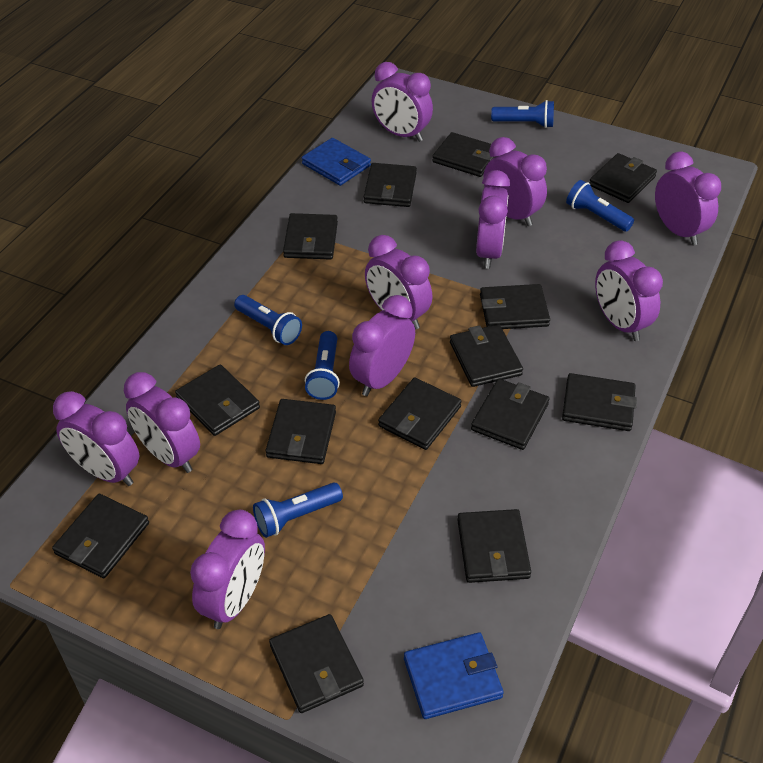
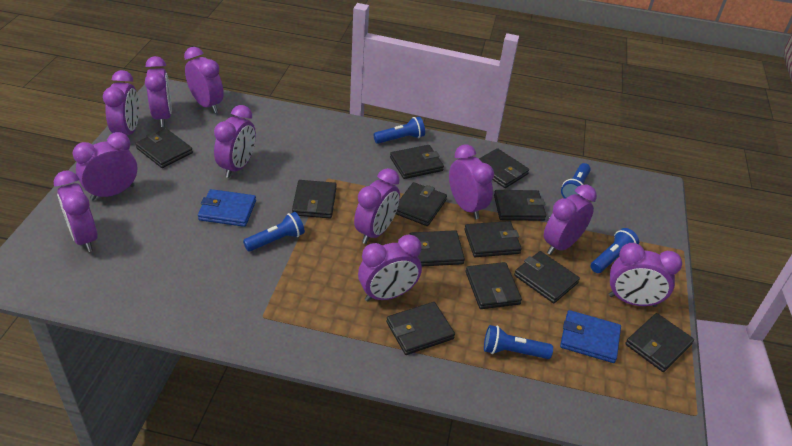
black wallet: [52,494,149,578] [175,365,260,436] [266,399,336,464] [269,614,364,713] [283,213,338,260] [364,163,417,207] [378,377,462,450] [432,132,496,177] [450,324,523,387] [457,509,531,583] [471,379,550,450] [480,284,550,329] [562,373,637,431] [590,153,657,203] = 14 -> [135,129,193,168] [292,180,337,218] [386,302,455,355] [390,145,444,179] [396,182,447,226] [409,230,465,266] [464,221,522,257] [466,262,522,309] [479,148,529,188] [494,190,546,221] [514,251,580,303] [625,313,694,372] = 12
purple clock: [53,391,139,486] [124,372,200,473] [190,510,265,629] [349,295,415,396] [365,235,432,330] [372,62,433,142] [476,170,510,269] [483,137,547,226] [595,240,663,341] [655,151,721,245] = 10 -> [53,170,98,252] [73,132,137,200] [103,70,139,135] [145,56,172,127] [184,47,224,113] [214,105,256,178] [354,168,400,244] [358,235,422,301] [449,144,494,219] [544,185,597,255] [609,243,682,307] = 11

